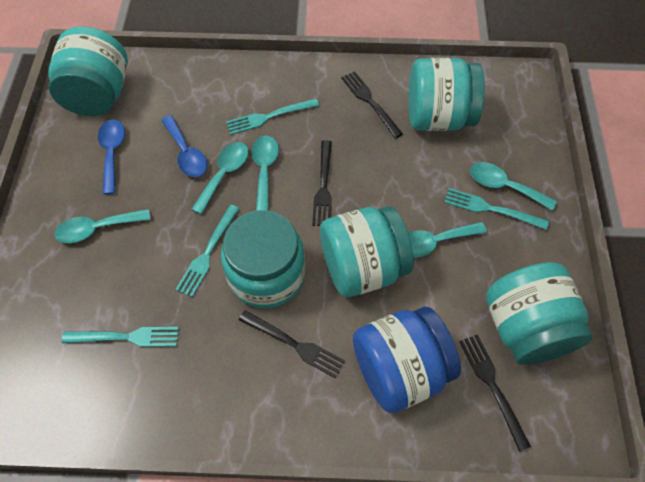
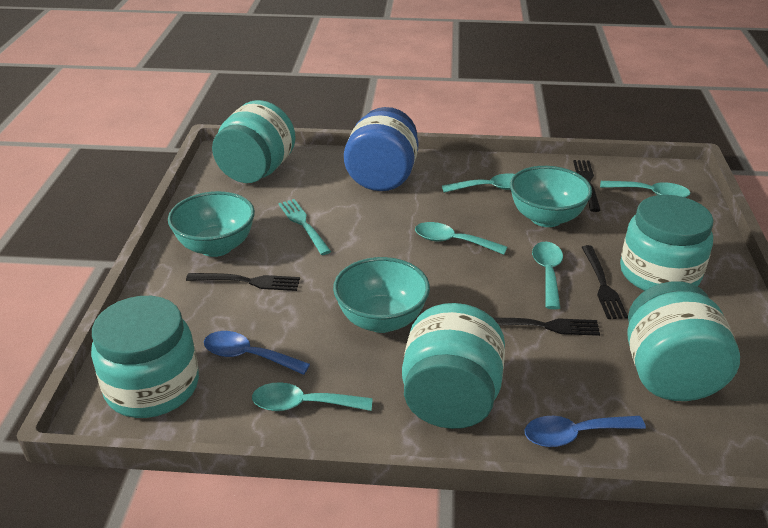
turquoise bowl: none = 0 -> [168,191,255,257] [333,257,430,333] [510,166,592,227] = 3
turquoise fork: [61,327,179,347] [175,204,240,297] [226,99,319,135] [444,188,549,230] = 4 -> [278,199,331,255] = 1

